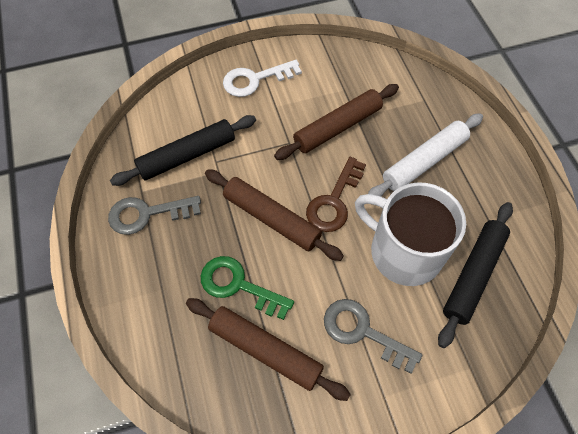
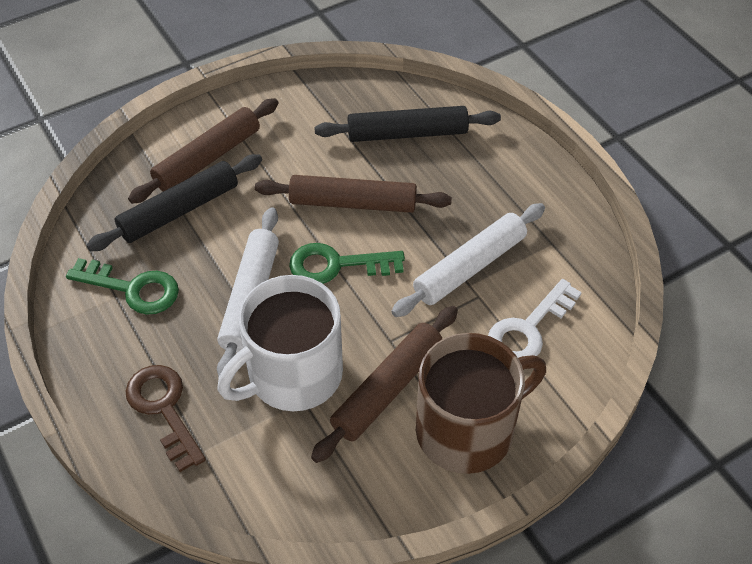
brown mug: none = 0 -> [416,333,546,474] = 1
green key: [201,256,294,320] = 1 -> [66,258,179,315] [289,243,405,284] = 2
grey key: [108,196,201,235] [324,299,422,374] = 2 -> none = 0
white rolling pin: [368,113,483,197] = 1 -> [217,207,279,377] [391,203,545,317] = 2

